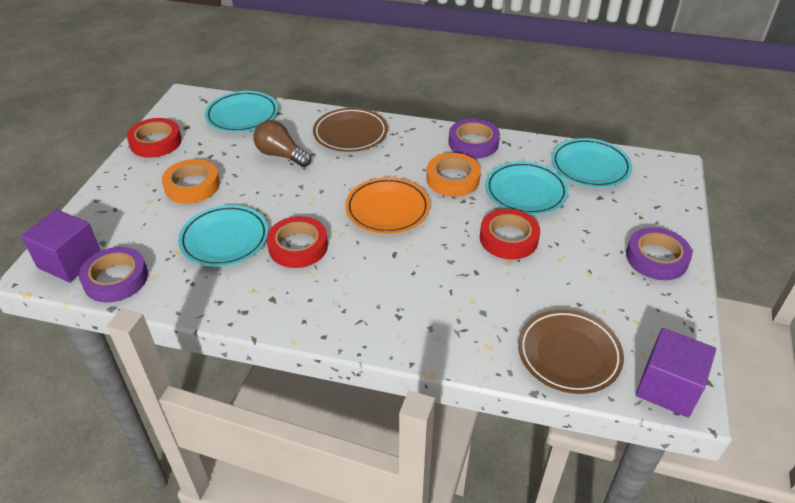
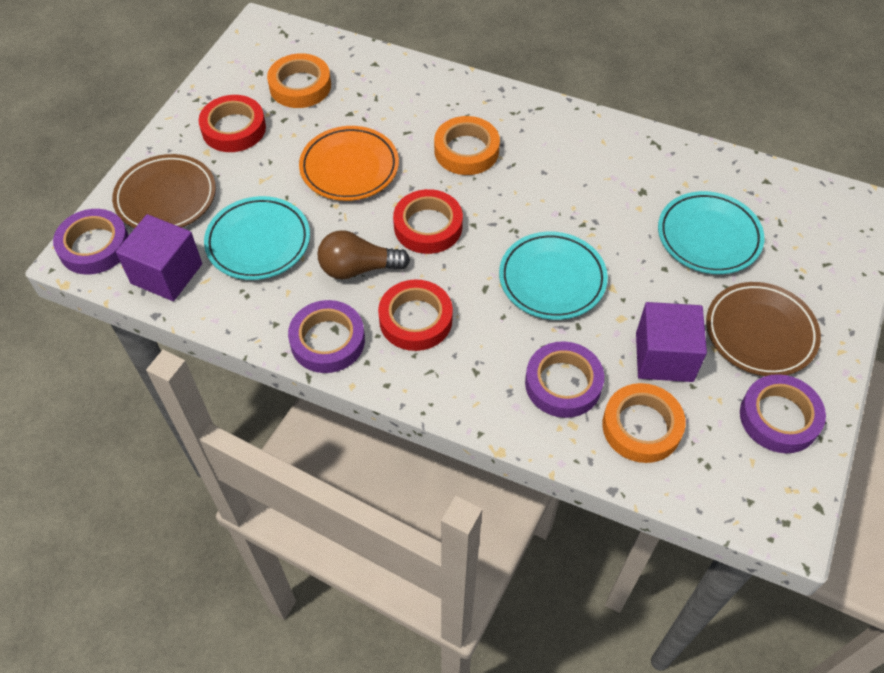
orange tape: [162,159,220,204] [426,153,481,197] = 2 -> [267,53,331,108] [434,116,500,175] [602,383,686,463] = 3
purple tape: [79,247,148,302] [449,119,500,158] [626,227,692,280] = 3 -> [53,209,129,275] [288,300,365,373] [525,341,604,418] [740,374,826,453] = 4
turquoise plate: [178,205,269,267] [205,91,278,132] [485,161,569,215] [551,138,632,188] = 4 -> [204,196,310,280] [499,232,608,320] [658,191,764,274] = 3

